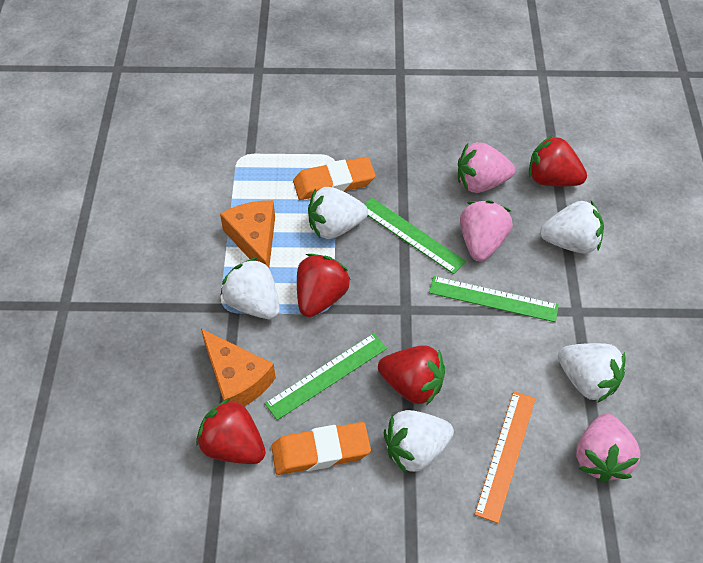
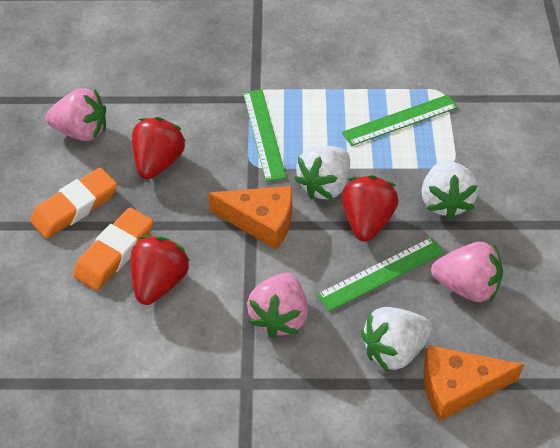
orange ruler: [475,391,536,523] = 1 -> none = 0
red strawberry: [196,398,266,464] [297,254,350,317] [378,345,445,406] [529,135,587,186] = 4 -> [131,236,190,305] [132,117,185,179] [341,175,399,242] = 3
white strawberry: [221,258,280,319] [308,187,368,239] [383,410,454,473] [540,201,604,254] [558,343,626,402] = 5 -> [294,146,350,199] [361,307,433,371] [422,160,479,220] = 3

